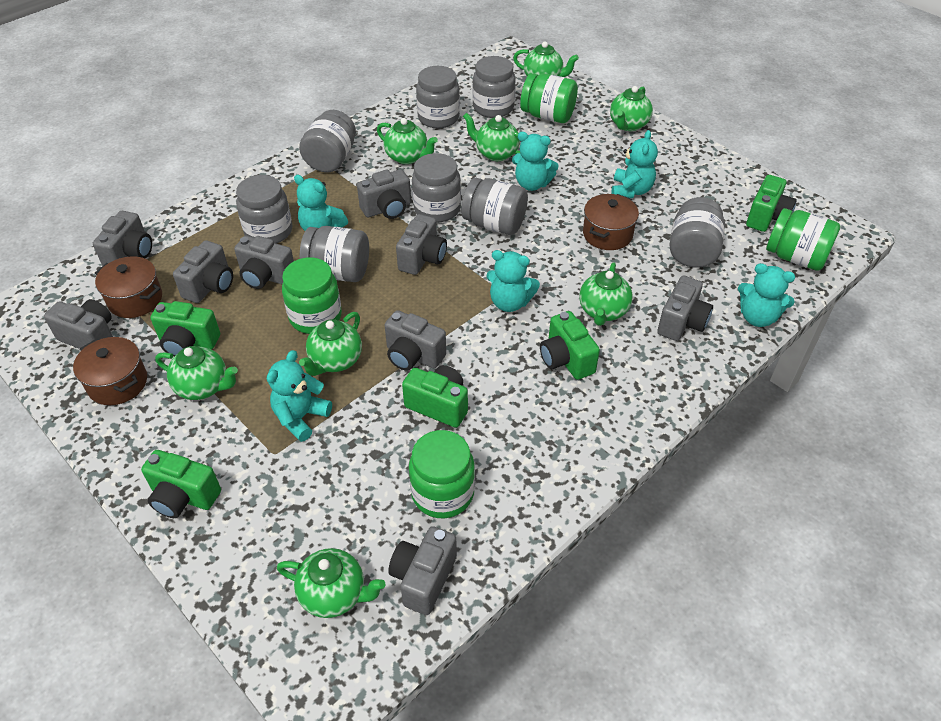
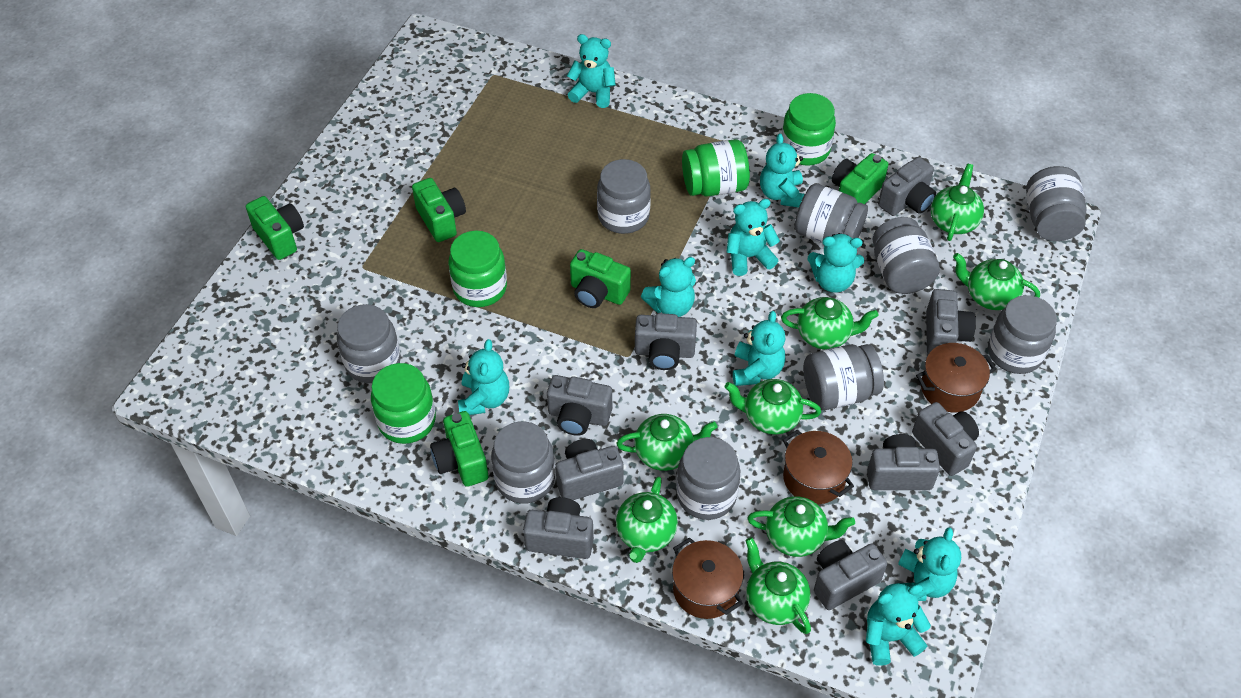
grey jar: [236,175,292,244] [299,110,356,172] [300,226,369,282] [412,153,461,223] [416,66,460,129] [462,178,528,235] [473,56,516,118] [669,197,725,268] = 8 -> [337,304,401,383] [491,421,555,504] [597,159,651,234] [676,437,740,520] [794,184,868,243] [803,344,884,410] [872,217,940,294] [988,295,1057,374] [1026,166,1087,241] = 9
turquoise teddy bear: [267,350,332,442] [294,175,348,231] [486,250,540,312] [512,132,559,191] [612,130,658,198] [738,263,796,327] = 6 -> [458,339,509,415] [567,34,616,108] [641,257,696,317] [726,199,780,276] [733,311,786,386] [760,133,805,208] [808,233,864,293] [866,583,931,666] [898,527,961,601] = 9

